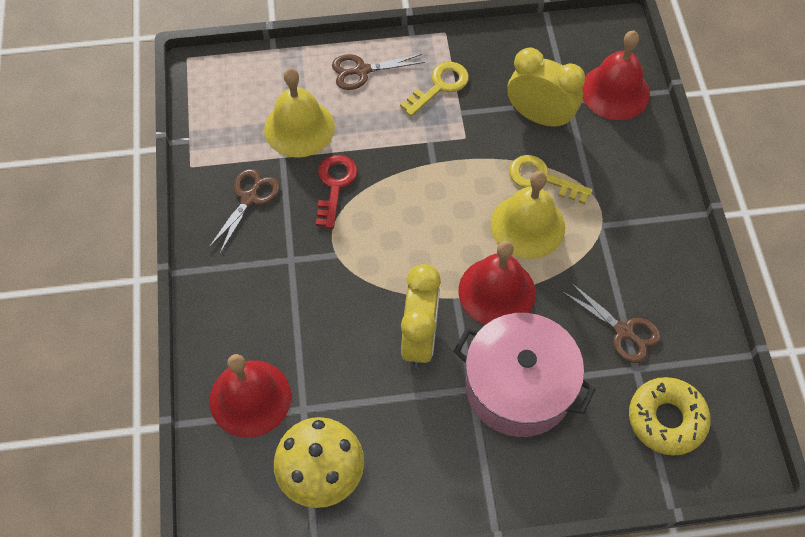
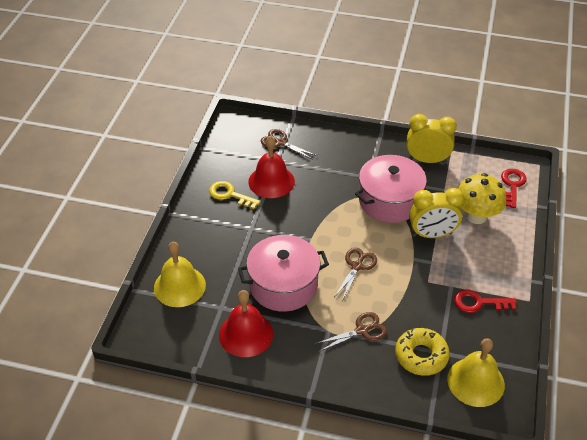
pink pot: [453,313,595,437] = 1 -> [238,235,329,312] [355,155,429,223] = 2
red bell: [209,354,291,438] [459,241,536,325] [582,31,650,120] = 3 -> [219,290,273,357] [249,136,295,198] = 2
red key: [316,155,358,229] = 1 -> [454,290,517,313] [501,169,527,208] = 2
yellow key: [400,62,469,117] [509,155,593,204] = 2 -> [209,181,260,209] = 1

